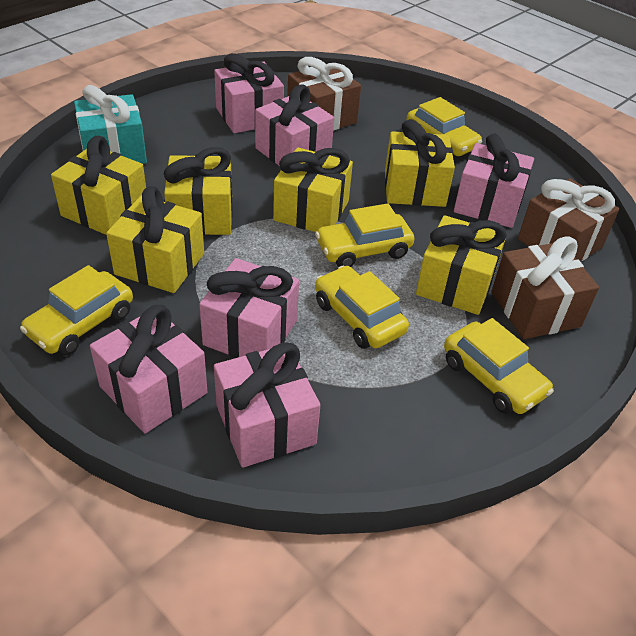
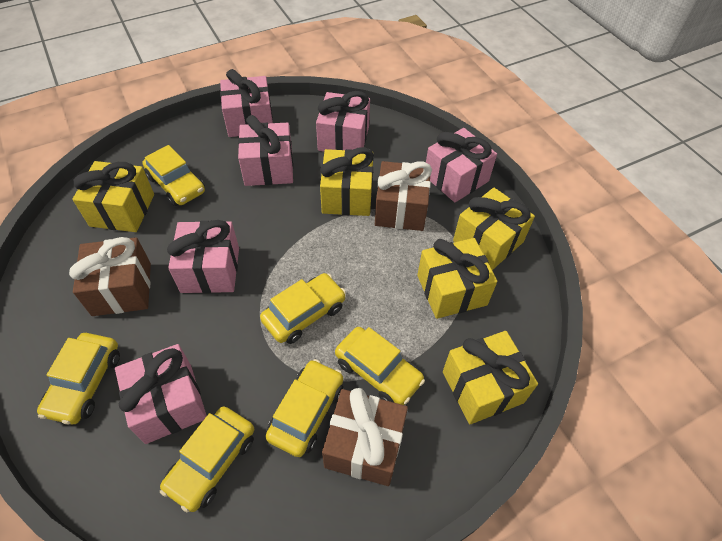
turquoise gift: [74,85,147,164] = 1 -> none = 0
yellow car: [20,265,133,355] [315,203,414,267] [315,266,409,349] [406,97,482,156] [444,318,554,414] = 5 -> [37,333,120,424] [143,145,205,206] [160,406,254,512] [260,273,346,344] [266,359,343,457] [335,327,425,405] = 6
yellow gift: [51,136,146,235] [106,186,204,293] [164,147,233,235] [273,148,353,232] [385,119,455,207] [416,215,507,315] = 6 -> [72,161,154,232] [320,147,374,216] [417,238,498,319] [443,331,538,424] [453,188,535,270] = 5

